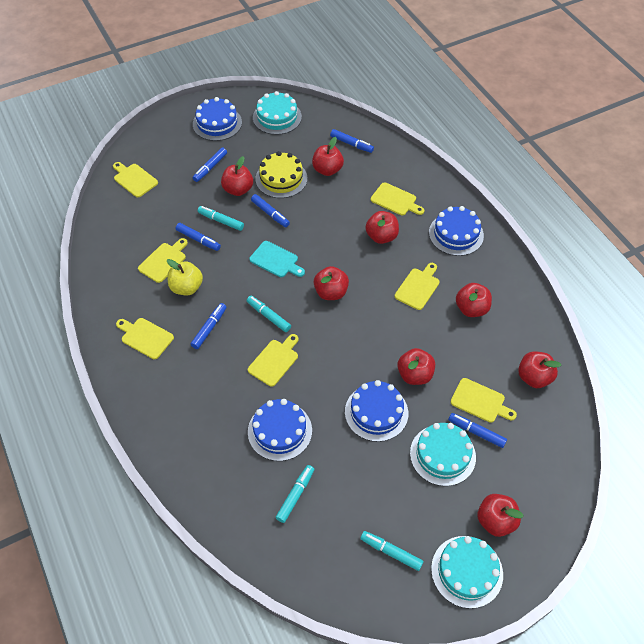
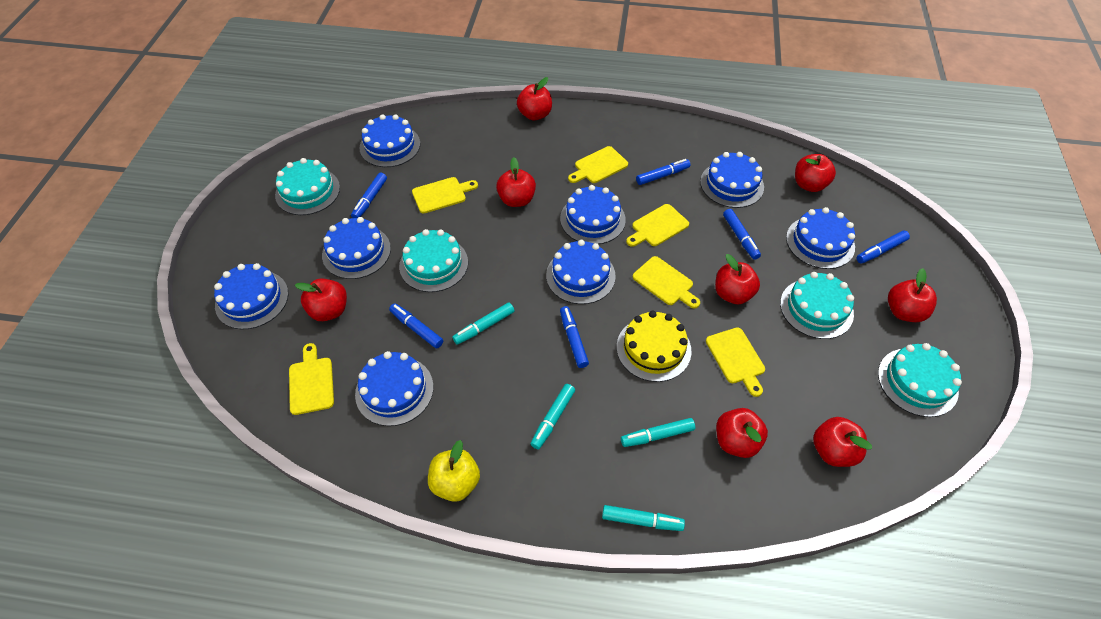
blue cake: [193,97,242,141] [248,399,312,461] [345,380,408,442] [429,206,484,256] = 4 -> [214,263,288,329] [322,217,391,279] [355,351,433,426] [359,114,420,167] [546,240,616,304] [560,185,626,244] [700,152,764,208] [786,207,855,269] = 8
turquoise cake: [253,91,302,135] [410,423,476,486] [431,536,503,609] = 3 -> [275,158,340,215] [399,229,468,292] [780,272,854,339] [878,343,962,417] = 4
turquoise cutting board: [249,241,305,277] = 1 -> none = 0
yellow cutting board: [113,162,158,197] [116,318,174,359] [138,238,188,283] [248,334,298,387] [370,182,424,215] [395,263,440,310] [451,378,517,423] = 7 -> [289,343,334,415] [412,177,478,213] [568,146,628,183] [626,204,689,247] [633,256,700,309] [706,327,765,397] = 6

